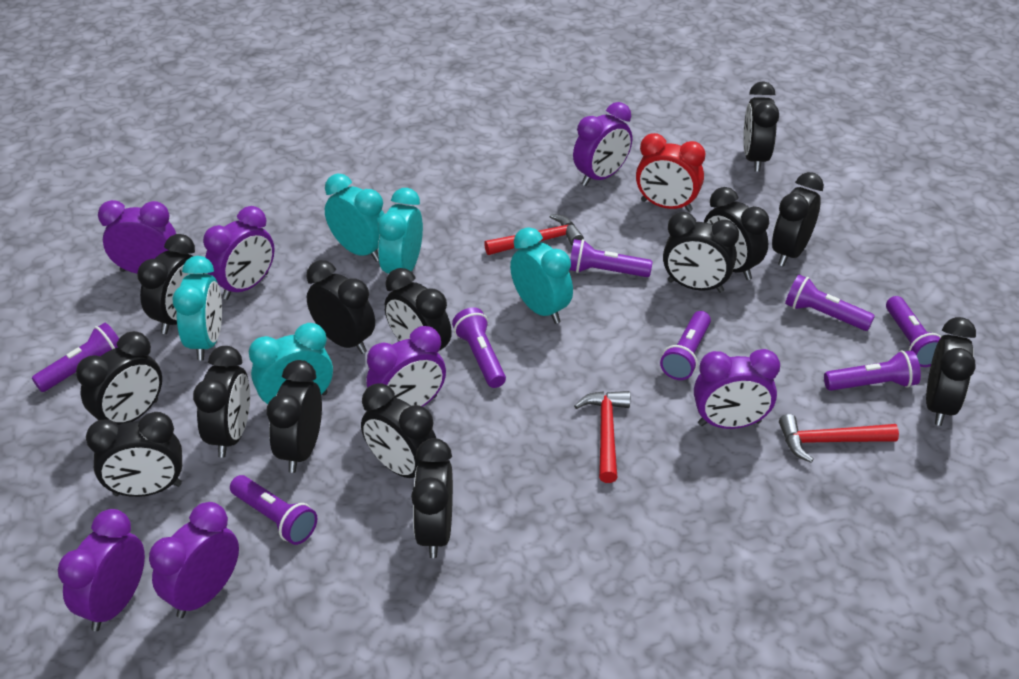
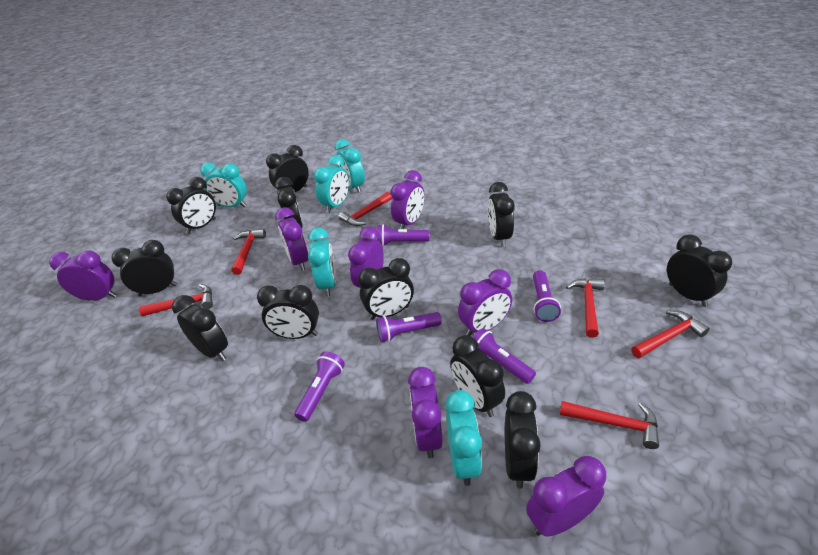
black clock: [76,331,162,425] [86,412,182,497] [137,234,204,334] [193,346,250,458] [267,360,322,473] [306,260,375,354] [361,384,436,478] [384,268,452,351] [411,438,453,558] [663,212,739,293] [704,187,769,280] [743,81,779,172] [772,172,824,267] [926,317,976,426] = 14 -> [112,240,177,296] [166,177,216,234] [172,295,228,361] [257,285,319,339] [266,145,309,192] [275,177,303,228] [358,258,414,320] [450,335,505,417] [488,182,515,247] [505,391,541,488] [667,234,732,307] = 11
purple flashlight: [32,323,119,392] [230,475,317,545] [452,307,506,388] [570,239,653,277] [660,311,711,380] [785,275,875,331] [824,350,921,391] [886,296,941,367] = 8 -> [294,351,345,422] [376,312,442,342] [377,224,430,246] [473,328,536,384] [533,270,561,322] = 5
red clock: [636,133,705,212] = 1 -> none = 0
red hammer: [484,214,584,255] [574,391,630,483] [779,414,899,463] = 3 -> [139,284,213,316] [231,229,266,275] [338,192,392,226] [560,401,659,449] [566,278,605,338] [631,310,710,359] = 6

